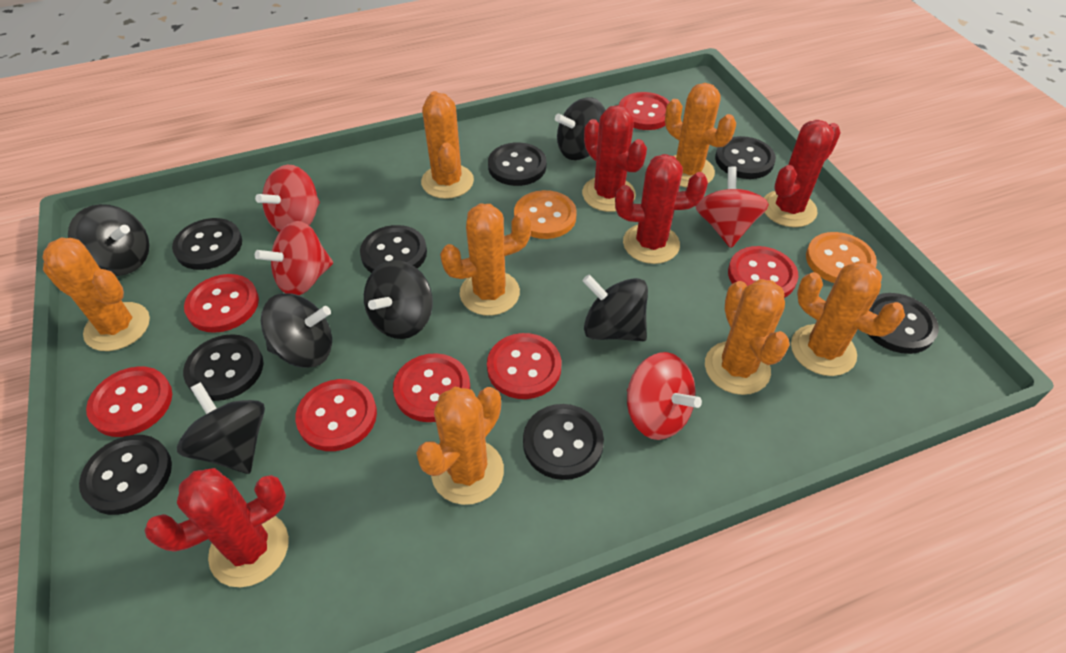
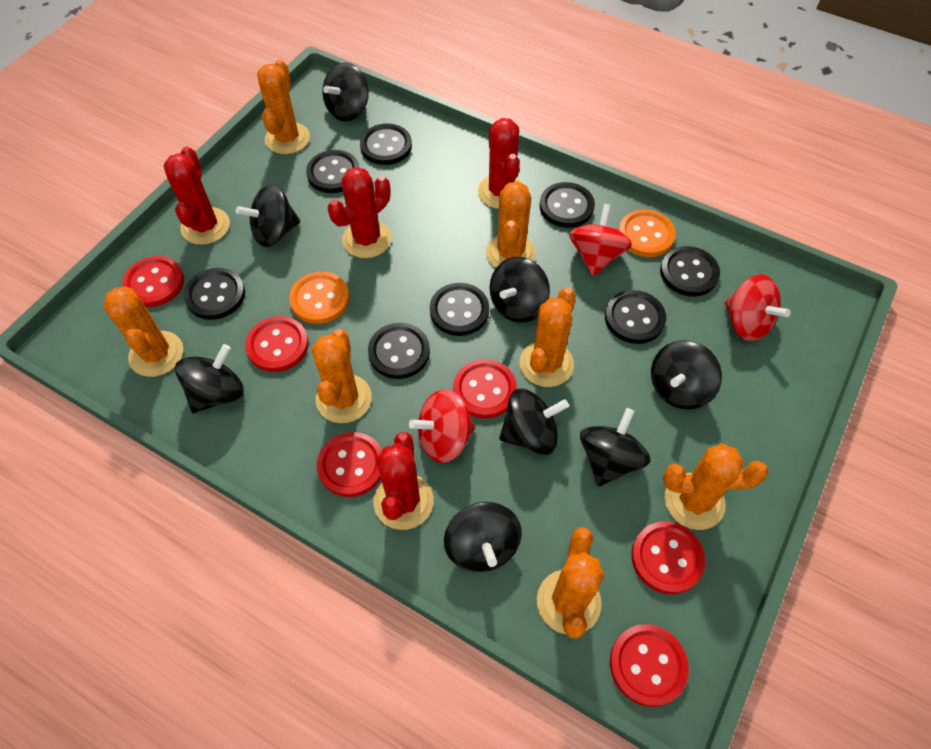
black spinning top: [68,204,149,276] [177,382,265,474] [261,293,332,368] [364,260,433,339] [555,97,606,160] [583,274,648,341] = 6 -> [175,344,244,413] [236,184,300,247] [322,63,369,121] [444,502,522,572] [490,257,550,323] [499,388,569,455] [580,408,651,486] [651,340,722,409] = 8
red button: [86,366,172,437] [184,274,259,333] [296,379,377,451] [393,353,470,422] [487,333,562,399] [619,92,670,130] [728,246,798,298] = 7 -> [122,256,184,307] [245,316,309,372] [317,432,382,497] [453,359,517,419] [610,624,689,707] [631,521,706,594] = 6
red spinning top: [255,165,320,232] [255,221,333,295] [627,352,702,440] [695,166,769,248] = 4 -> [409,389,475,463] [569,204,632,277] [724,275,791,341] = 3

